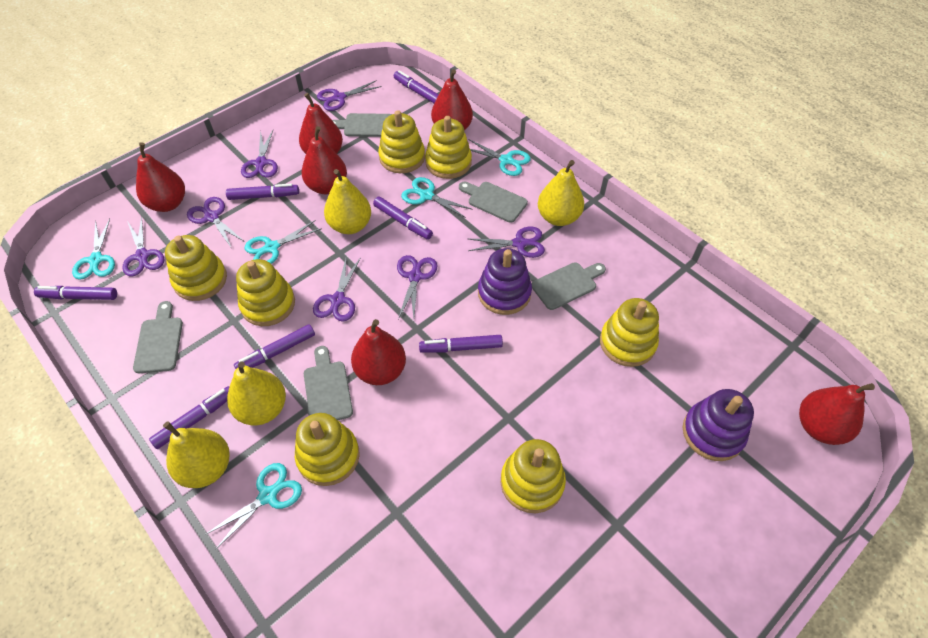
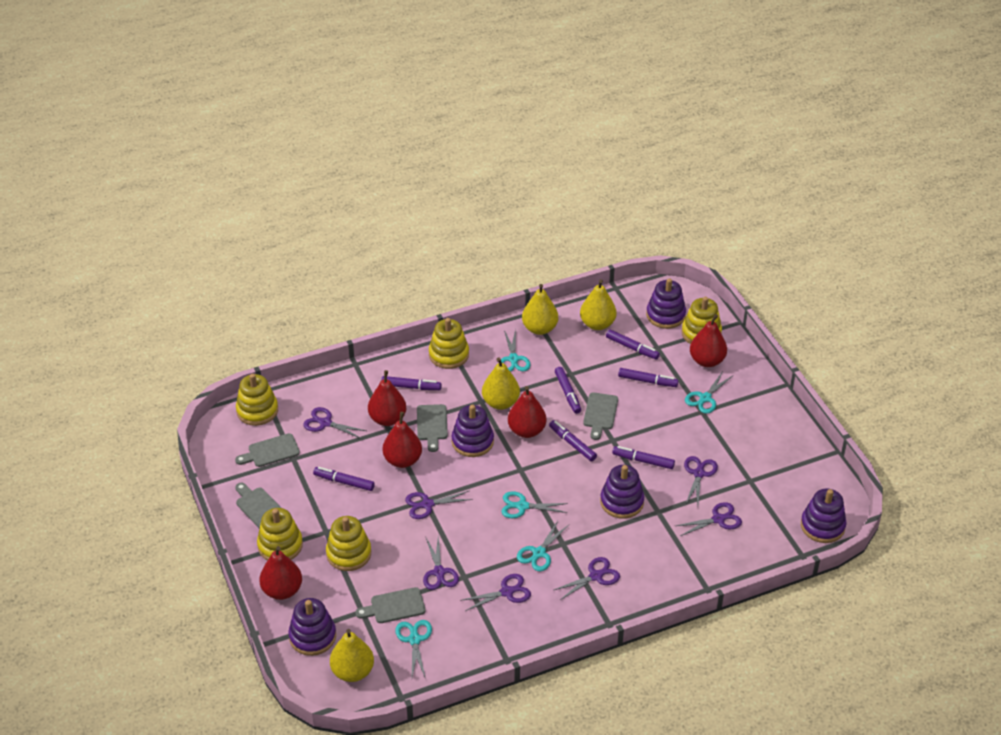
purple stacking toy: [478,248,532,315] [683,389,754,461] = 2 -> [288,598,336,656] [452,405,494,457] [600,465,644,519] [646,279,686,329] [801,489,847,543] = 5
red pear: [136,142,185,212] [299,93,343,154] [301,126,347,194] [351,319,406,385] [431,69,473,130] [799,383,875,445] = 6 -> [259,546,302,600] [368,370,406,426] [382,412,422,468] [508,386,546,438] [690,314,727,367] = 5
yellow stacking toy: [165,235,227,301] [236,259,295,326] [295,413,360,486] [378,110,425,173] [425,116,472,179] [501,439,566,513] [600,298,659,367] = 7 -> [236,374,278,426] [257,508,303,560] [326,516,371,571] [429,318,469,369] [682,297,722,344] = 5

